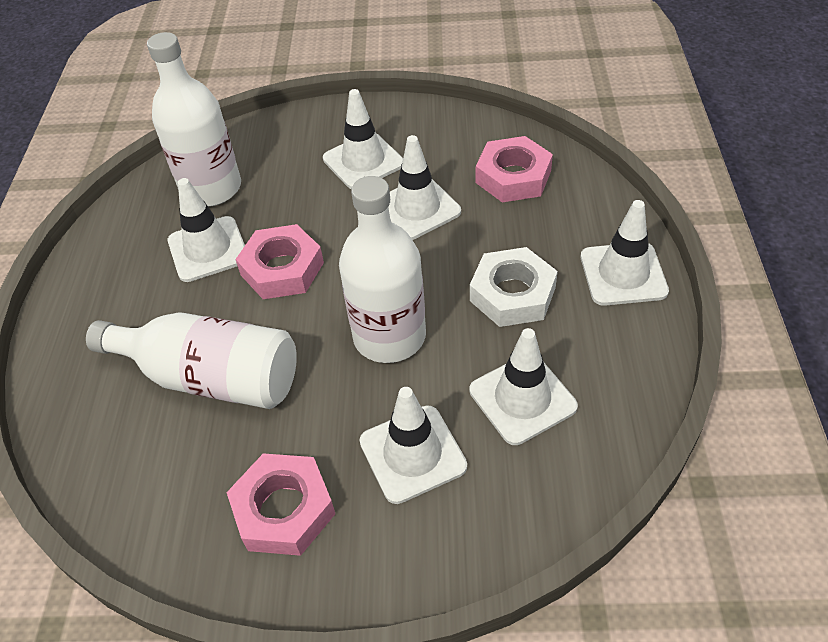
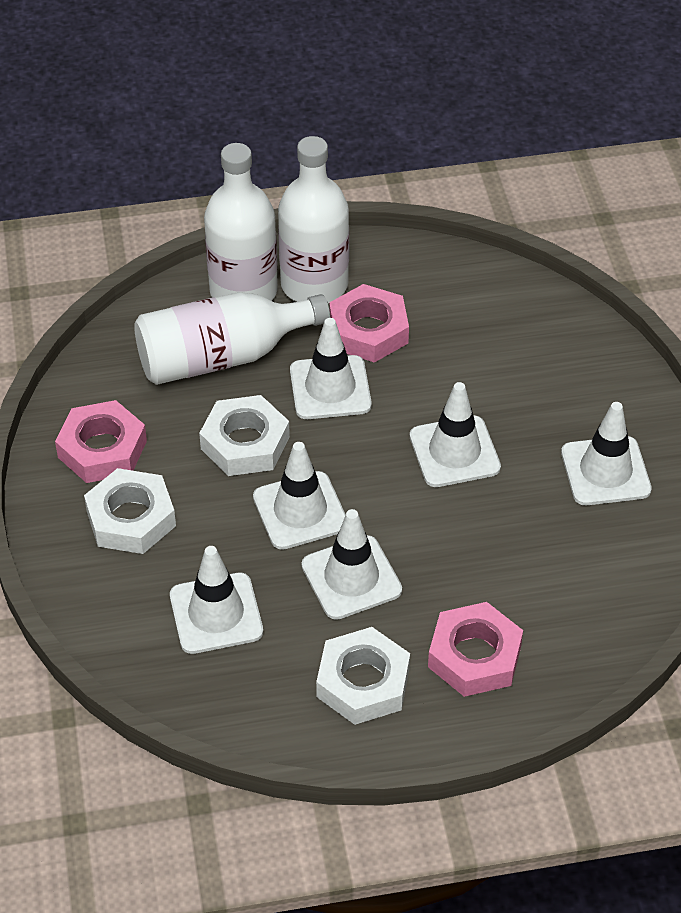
white nut: [470,247,558,327] = 1 -> [84,468,176,554] [199,395,290,476] [316,627,410,725] = 3

